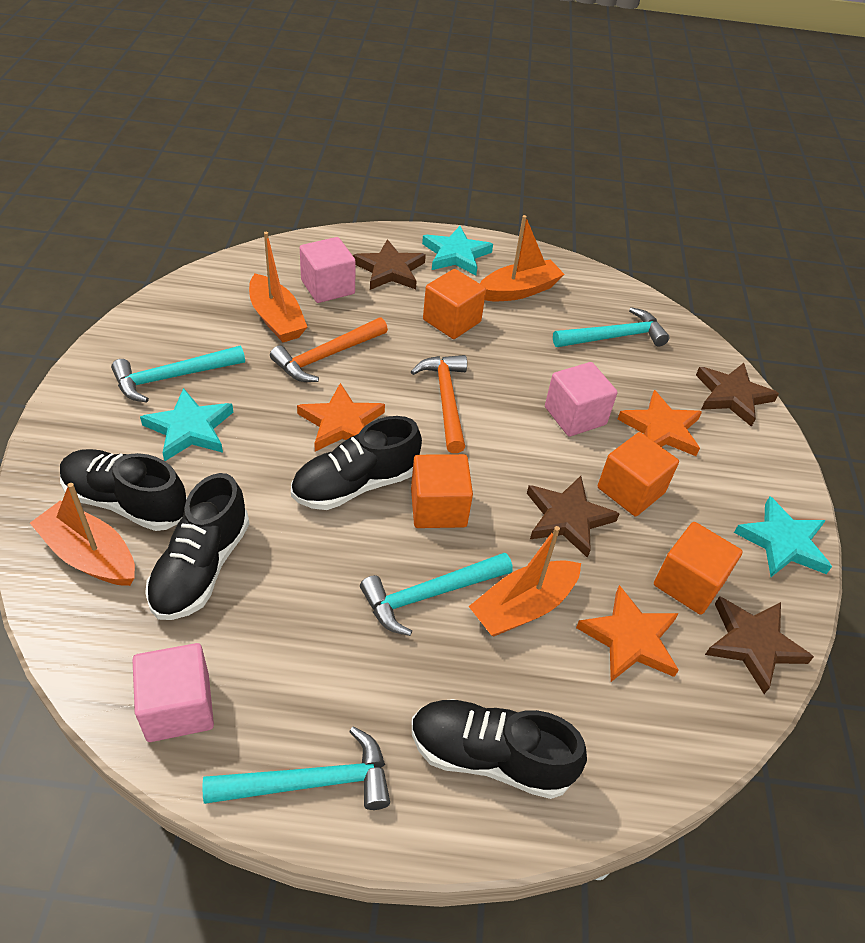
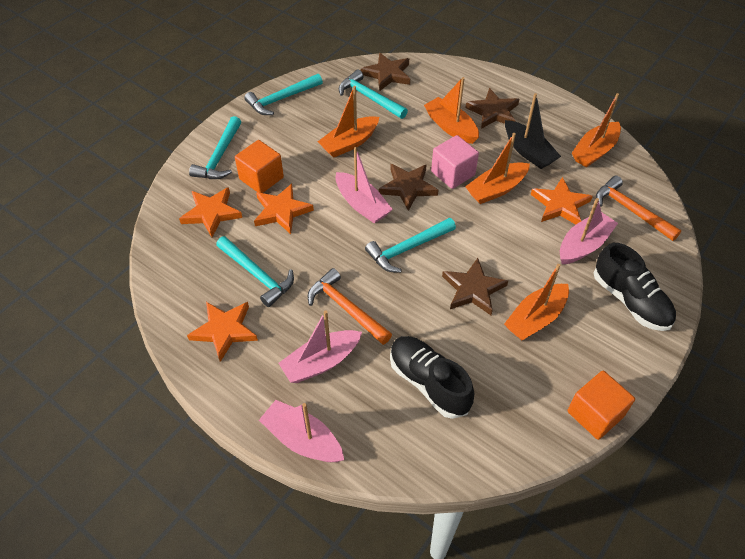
black boat: none = 0 -> [505,93,561,169] = 1
black shoe: [60,449,187,531] [145,473,249,620] [291,416,422,510] [412,699,587,799] = 4 -> [390,336,474,419] [594,243,676,331] = 2
orange boat: [30,483,135,586] [249,232,307,342] [469,526,581,636] [480,215,565,301] = 4 -> [318,86,379,158] [424,77,479,144] [465,133,530,204] [504,264,569,340] [572,93,621,167] = 5
orange cube: [411,454,473,528] [423,269,486,339] [598,432,679,516] [654,522,743,615] = 4 -> [235,140,284,193] [567,371,635,440] = 2
orange star: [297,383,385,452] [576,585,679,682] [617,390,702,456] = 3 -> [179,187,242,237] [187,302,258,362] [254,184,314,234] [531,177,593,225] = 4
pink boat: none = 0 -> [259,400,344,462] [279,311,362,383] [336,147,393,224] [560,198,618,264] = 4
pink cube: [132,643,214,742] [300,237,356,303] [545,362,617,437] = 3 -> [431,135,479,189] = 1
turquoise hammer: [111,346,245,403] [202,727,390,810] [360,553,513,636] [553,307,669,347] = 4 -> [189,116,241,179] [216,236,294,307] [244,74,323,115] [339,70,408,119] [365,218,456,273] = 5
turquoise star: [140,388,233,461] [422,226,493,275] [734,497,832,577] = 3 -> none = 0

